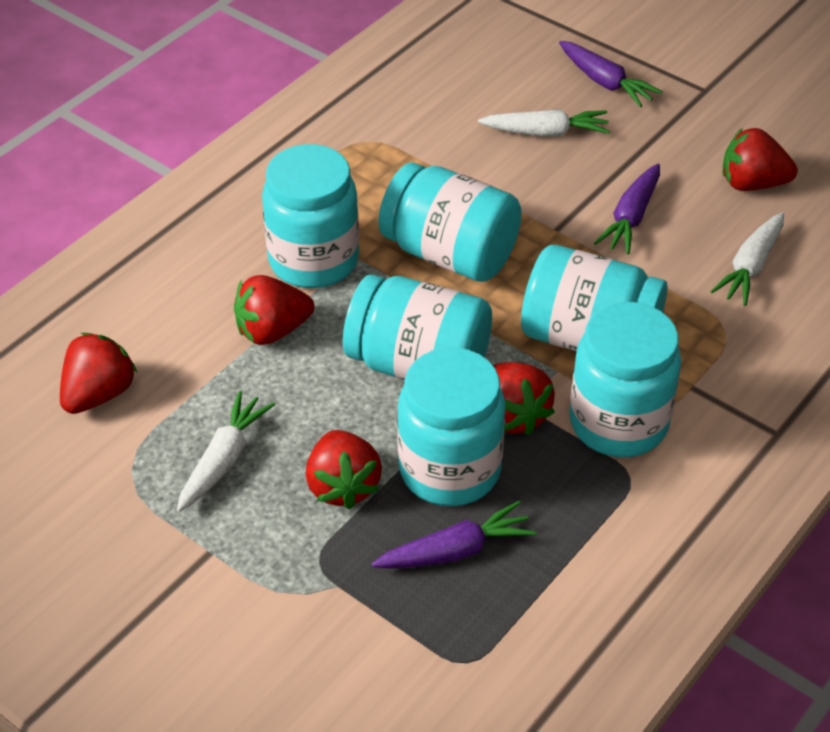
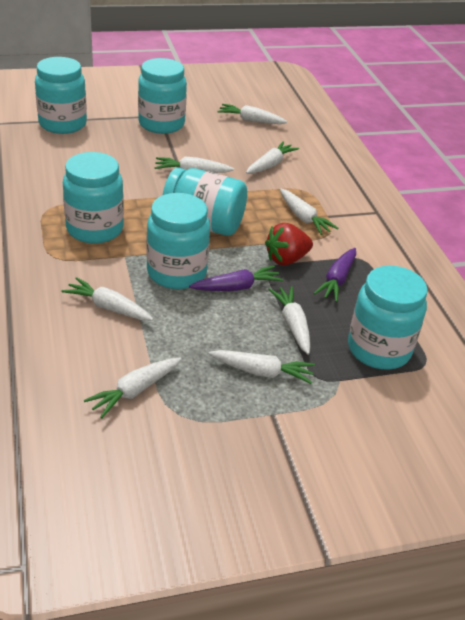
purple carrot: [372,501,537,569] [559,41,663,107] [594,164,660,255] = 3 -> [189,266,283,291] [313,248,356,302] = 2
red strawberry: [60,333,137,414] [234,275,314,345] [306,430,382,510] [493,362,555,436] [723,128,798,191] = 5 -> [265,223,313,266] = 1
white carrot: [177,391,275,512] [478,109,610,137] [710,212,784,306] = 3 -> [62,277,153,320] [84,357,181,418] [154,157,234,173] [209,350,315,384] [218,104,288,124] [246,141,299,174] [268,286,310,355] [280,189,339,235] = 8

